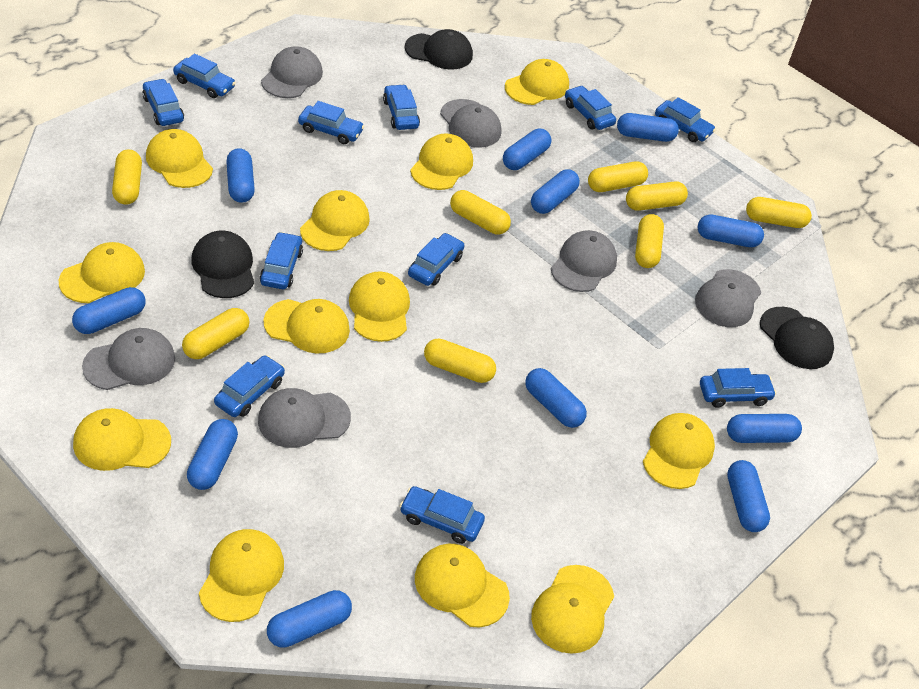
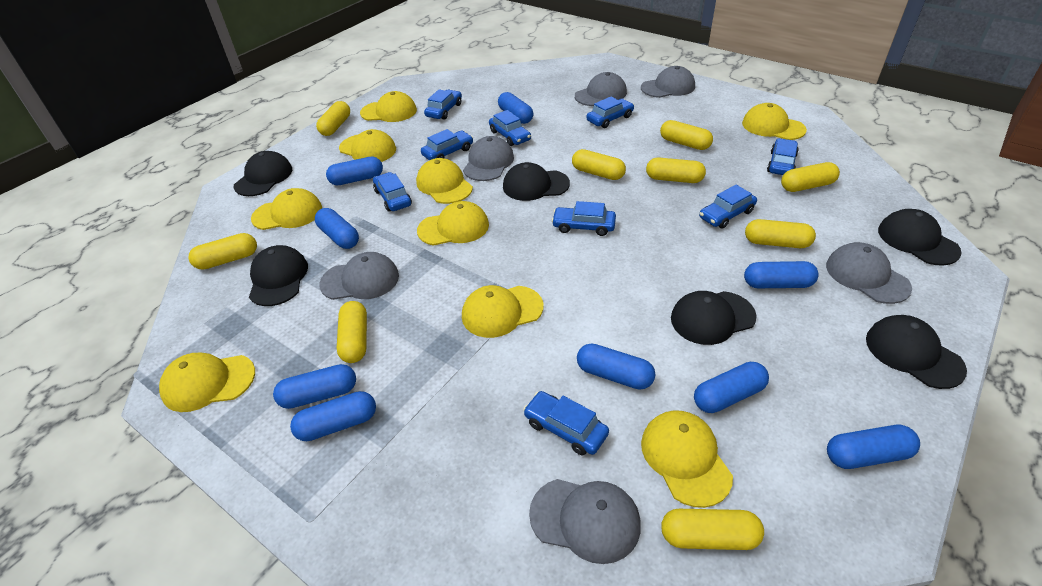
black cap: [191,231,254,298] [404,29,473,69] [760,307,834,369] = 3 -> [234,151,292,196] [249,245,308,306] [503,162,570,201] [671,291,757,345] [866,315,967,389] [878,209,962,266] = 6
blue capsule: [72,287,146,334] [187,419,238,490] [226,148,255,203] [267,590,352,648] [503,129,551,170] [525,368,587,428] [531,169,580,214] [617,113,679,142] [698,214,764,247] [727,414,802,443] [727,460,770,532] = 11 -> [273,364,356,409] [290,391,376,441] [315,208,359,249] [326,157,383,185] [498,92,533,124] [577,344,655,389] [694,362,769,413] [744,261,819,288] [827,425,920,469] = 9
blue car: [142,79,184,126] [173,53,236,98] [214,355,285,417] [260,232,303,289] [298,101,364,144] [383,84,420,130] [400,486,485,544] [408,233,465,286] [565,85,616,130] [655,97,716,142] [700,368,776,408] = 11 -> [373,172,412,212] [421,129,473,160] [424,89,462,120] [489,110,531,146] [523,391,609,456] [552,201,616,236] [586,97,634,128] [699,185,757,229] [767,138,799,175] = 9
yellow cap: [59,242,145,303] [73,408,171,471] [146,129,213,188] [199,529,284,622] [263,299,350,353] [300,190,370,251] [349,272,410,342] [410,133,473,190] [415,544,510,628] [505,59,569,105] [531,565,614,654] [643,413,715,489] = 12 -> [159,353,255,412] [251,188,322,230] [339,129,396,162] [360,91,417,122] [416,158,473,204] [417,201,489,246] [462,285,544,338] [641,410,733,508] [742,103,807,140] = 9
yellow capsule: [112,149,142,205] [182,308,250,359] [424,339,496,383] [450,190,511,235] [588,161,648,192] [626,181,688,211] [635,214,664,268] [746,197,812,228] = 8 -> [188,233,257,270] [316,101,350,136] [337,301,367,363] [572,149,626,180] [646,158,706,183] [660,120,713,150] [661,509,764,550] [745,219,816,248] [781,162,840,192] = 9

